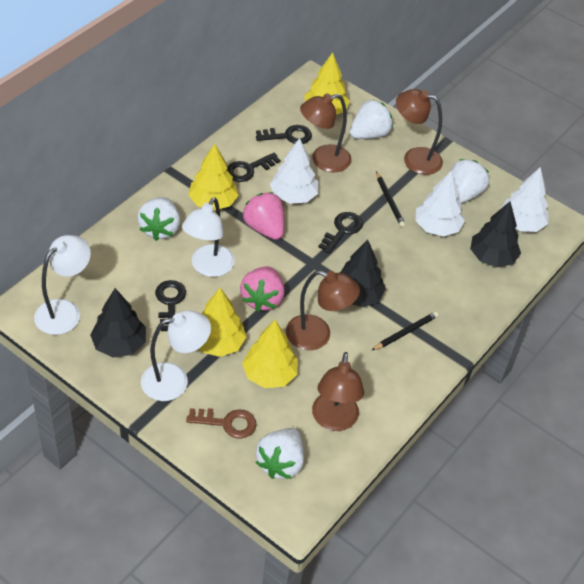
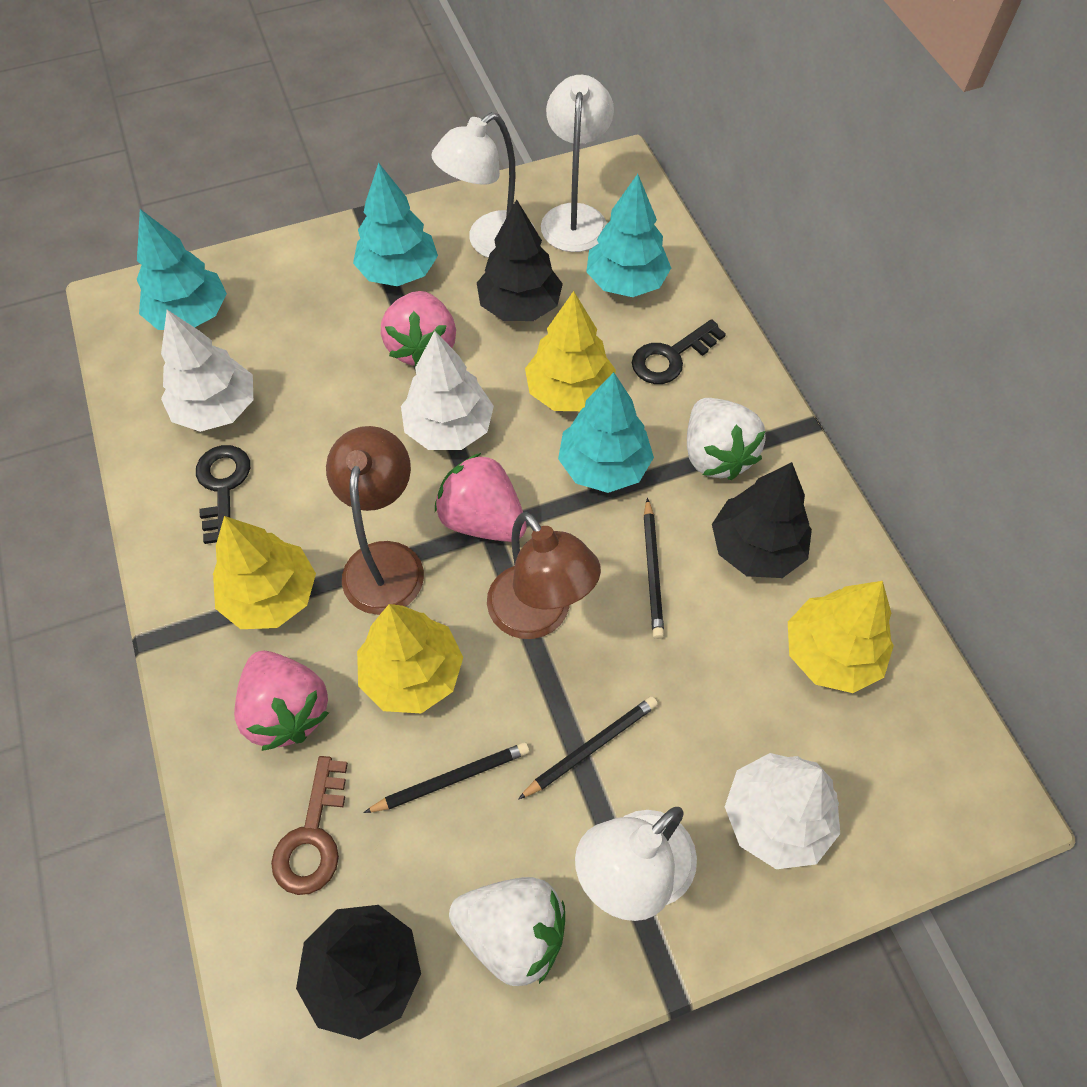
black key: [155,280,186,331] [227,153,281,182] [256,125,312,144] [319,212,363,254] = 4 -> [196,445,250,544] [632,319,726,384] = 2
black pencil: [371,312,438,351] [376,171,405,227] = 2 -> [363,742,530,813] [518,696,658,800] [644,498,664,639] = 3
brown lamp: [286,270,360,350] [300,93,351,173] [312,352,364,431] [396,89,443,175] = 4 -> [326,426,424,615] [487,512,601,639] = 2
pink strawberry: [240,266,285,312] [242,192,284,240] = 2 -> [234,651,329,751] [381,291,456,366] [435,453,527,542] = 3
turquoise tree: none = 0 -> [137,209,227,330] [353,163,438,286] [558,372,654,493] [586,174,671,297] = 4
white strawberry: [137,197,180,241] [255,428,304,479] [350,99,393,139] [451,159,489,203] = 4 -> [449,877,565,986] [687,398,766,480] = 2

